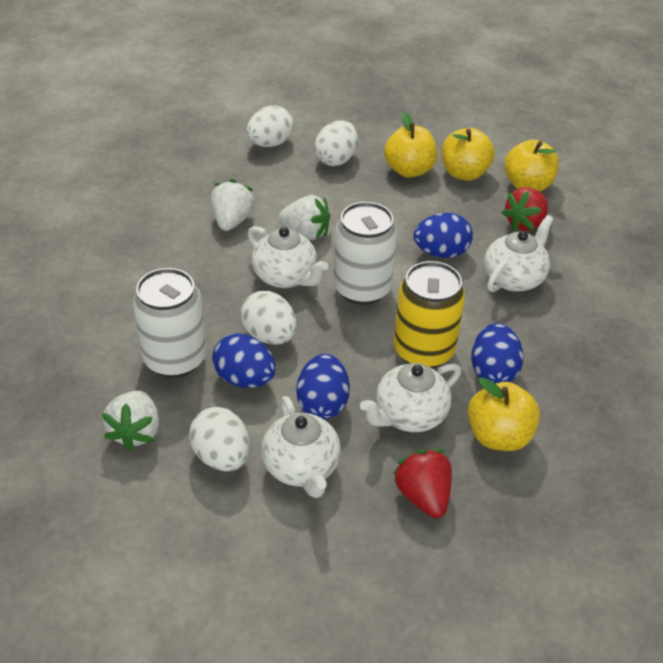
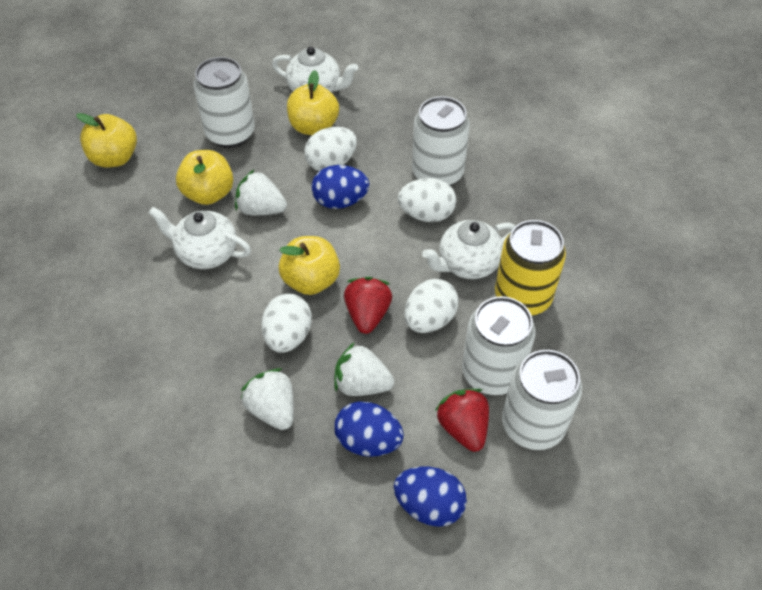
blue egg: [212,333,276,388] [296,354,350,420] [413,213,473,258] [471,323,523,384] = 4 -> [312,165,369,209] [334,401,404,457] [394,467,467,527] = 3
white can: [133,268,206,378] [333,202,397,305] = 2 -> [193,57,255,148] [412,96,470,186] [462,296,535,395] [502,350,582,450] = 4
white teapot: [247,226,328,288] [261,396,341,498] [360,363,461,432] [484,215,554,292] = 4 -> [149,207,251,269] [272,46,358,93] [422,220,515,279] = 3

